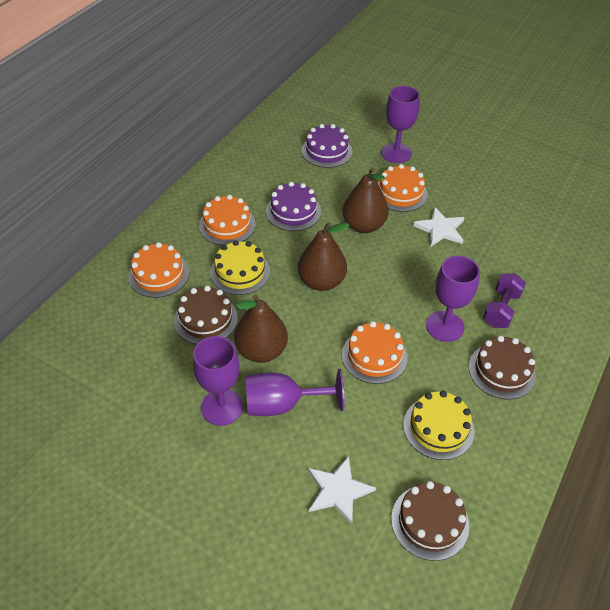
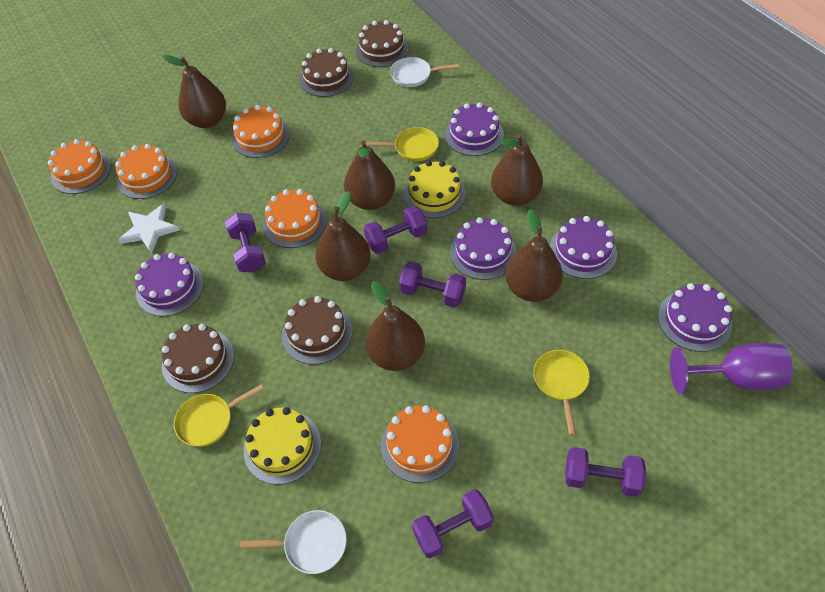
brown cake: [174,286,238,344] [391,481,469,561] [469,336,536,400] = 3 -> [162,324,234,393] [282,296,353,365] [299,48,354,97] [356,20,409,67] = 4
brown pear: [234,294,288,363] [298,222,350,291] [342,167,389,233] = 3 -> [162,55,226,128] [315,191,371,281] [344,140,395,210] [365,281,425,371] [491,134,543,206] [505,209,563,302] = 6
orange cake: [128,242,189,298] [199,195,256,245] [342,321,408,384] [377,164,428,212] = 4 -> [48,139,111,194] [115,144,177,199] [232,105,290,158] [263,189,327,248] [381,405,459,483] = 5
purple cake: [266,182,321,231] [302,124,353,168] = 2 -> [135,252,204,316] [445,102,504,156] [450,217,516,280] [550,216,617,279] [658,283,732,352] = 5
purple dumbbell: [483,273,526,328] = 1 -> [225,213,266,273] [364,206,427,254] [399,261,466,308] [412,489,494,558] [565,447,646,497] = 5
purple goblet: [193,336,243,426] [246,369,344,416] [381,86,420,163] [426,256,480,342] = 4 -> [670,343,793,394] = 1
white pan: none = 0 -> [240,510,347,574] [390,57,459,87] = 2
white star: [308,456,376,525] [413,207,465,247] = 2 -> [118,204,180,253] = 1
yellow pan: none = 0 -> [174,384,264,447] [366,127,439,161] [533,350,590,435] = 3

